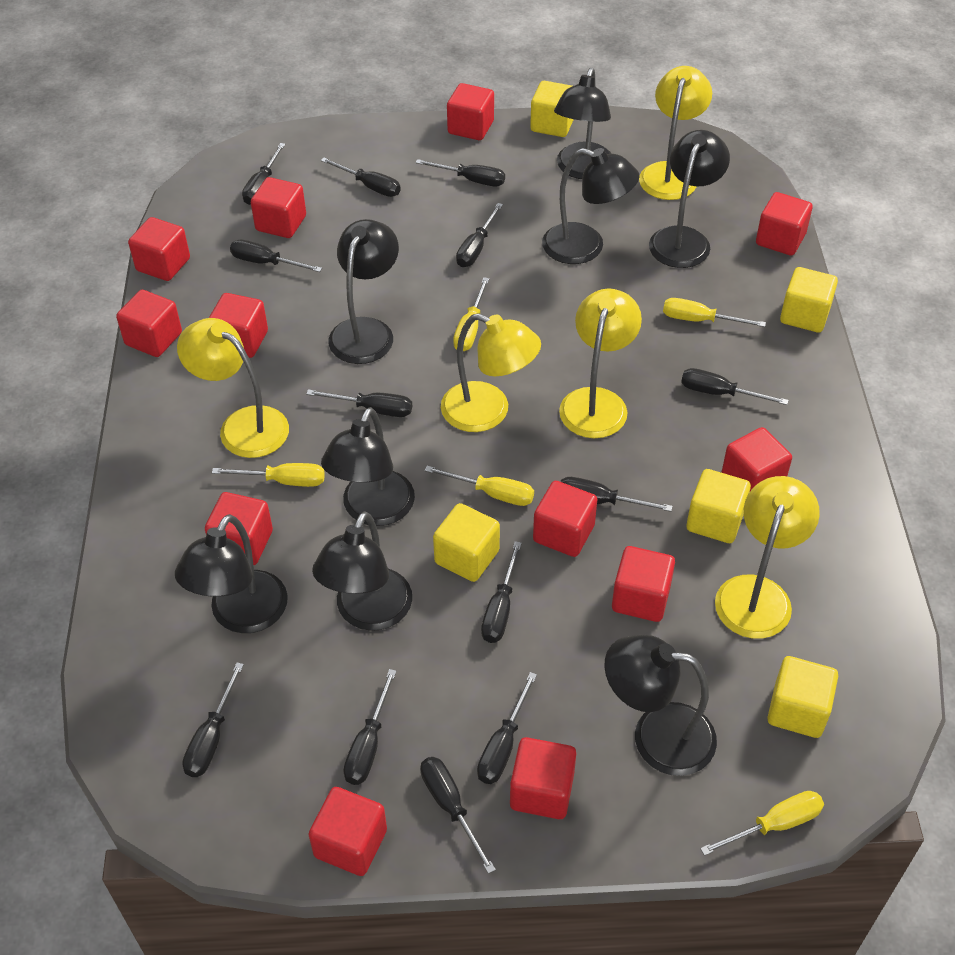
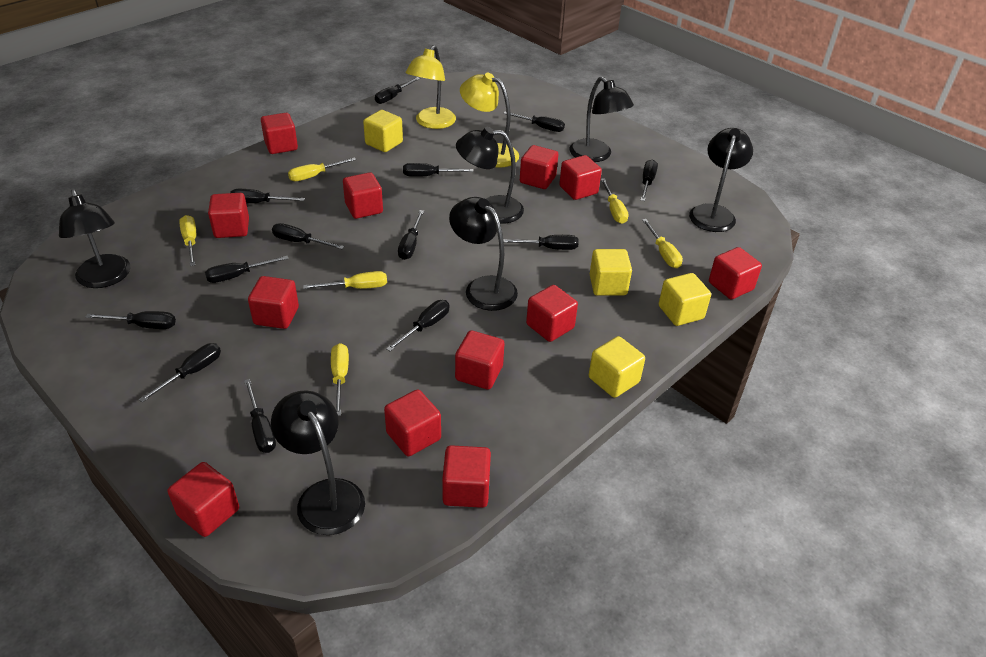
black lamp: [175,514,288,633] [312,511,412,631] [321,407,415,526] [329,219,399,364] [542,148,639,264] [554,68,612,179] [604,635,717,776] [649,130,730,268] = 8 -> [59,189,130,288] [271,390,365,535] [449,197,518,311] [456,127,524,224] [570,77,634,162] [689,128,753,232] = 6
yellow cube: [433,503,500,582] [530,81,574,137] [687,469,751,543] [767,656,838,738] [780,267,838,332] = 5 -> [363,110,403,152] [589,336,645,398] [590,249,632,296] [659,273,711,326] = 4
yellow lamp: [177,318,289,458] [441,313,541,432] [559,288,642,438] [639,66,712,200] [715,476,820,639] = 5 -> [405,45,456,129] [460,73,519,168] = 2
yellow screwdriver: [212,463,325,487] [425,466,534,506] [453,277,489,351] [663,298,766,327] [700,791,824,856] = 5 -> [179,215,196,266] [288,157,356,181] [303,271,387,289] [331,343,349,416] [601,178,628,224] [642,219,683,268] = 6

